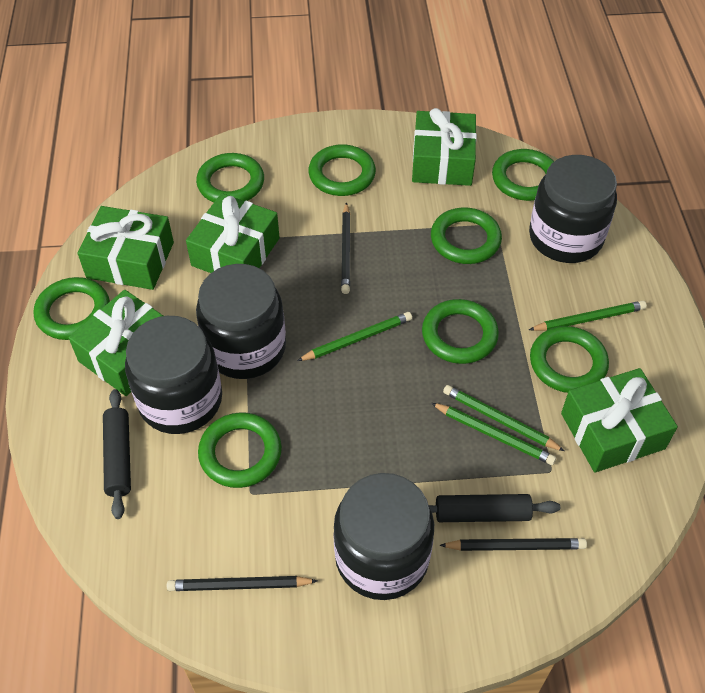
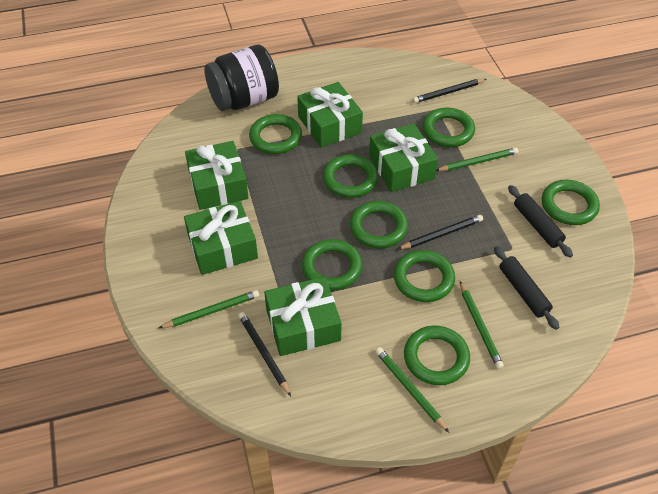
black jar: [125,316,222,434] [196,264,286,379] [334,473,434,600] [529,155,617,263] = 4 -> [204,45,279,111] = 1

